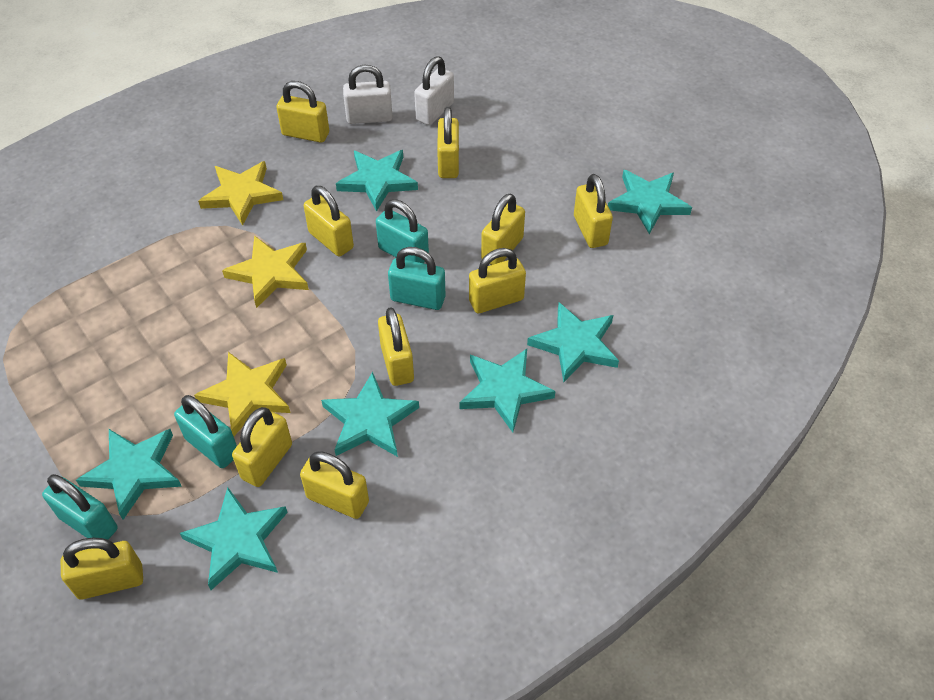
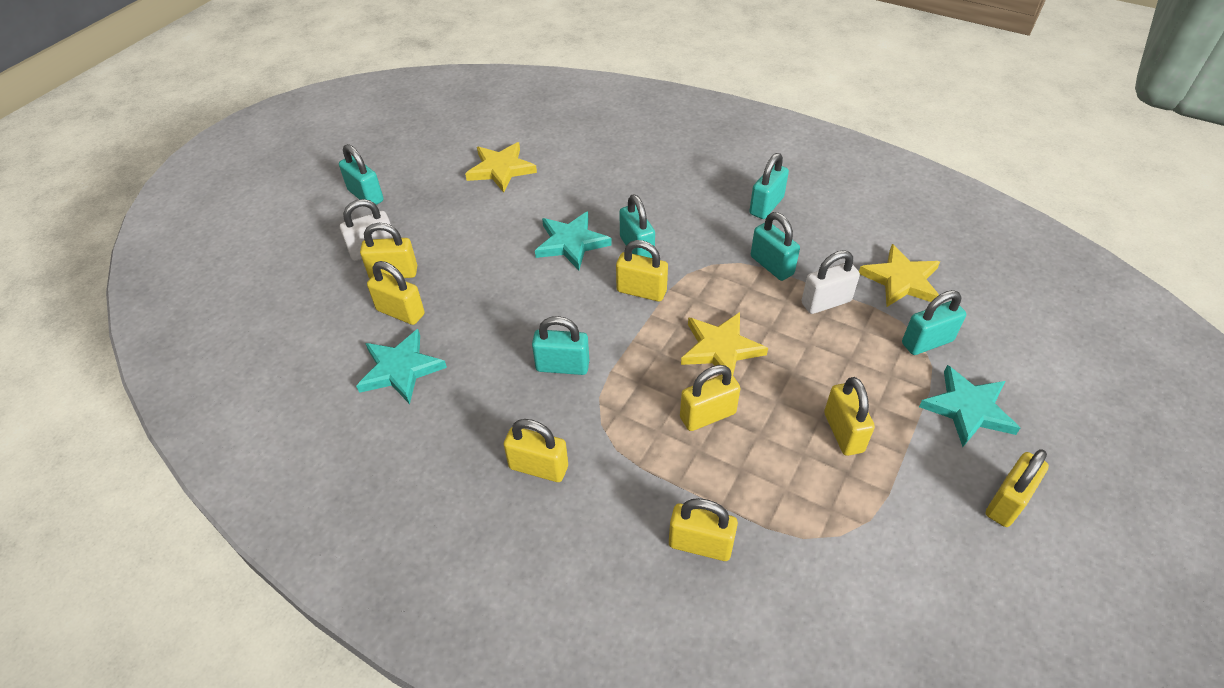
turquoise padlock: [42,474,118,540] [174,395,237,468] [376,199,429,263] [388,247,445,310] = 4 -> [339,144,384,205] [532,316,589,375] [619,195,655,258] [749,153,789,219] [751,212,800,281] [902,290,966,355] = 6
turquoise star: [76,429,182,520] [180,487,288,590] [321,372,419,457] [336,150,418,212] [459,349,555,432] [527,302,619,382] [608,170,692,234] = 7 -> [356,329,447,404] [535,211,612,270] [919,365,1020,447] = 3
yellow padlock: [61,538,143,599] [232,407,292,487] [276,81,329,143] [300,452,369,519] [304,186,354,257] [378,307,414,386] [437,107,459,178] [469,248,526,313] [481,193,525,265] [574,174,613,248] = 10 -> [360,223,417,278] [367,261,425,325] [504,419,568,482] [616,240,668,302] [669,498,738,561] [680,365,741,431] [824,377,875,456] [985,449,1049,527] = 8

